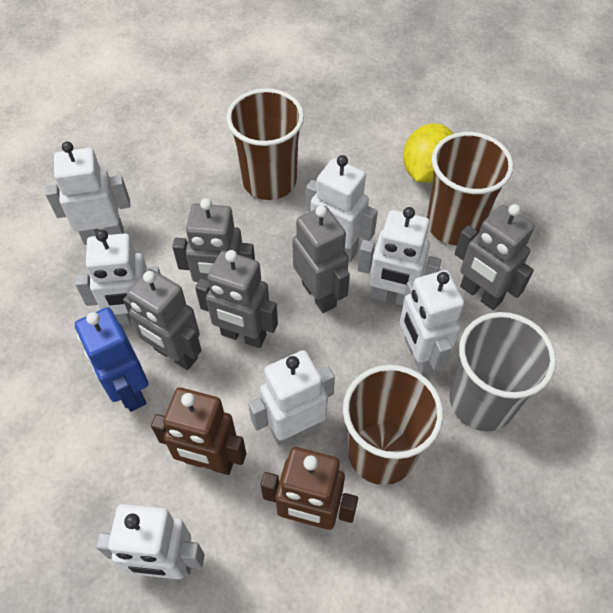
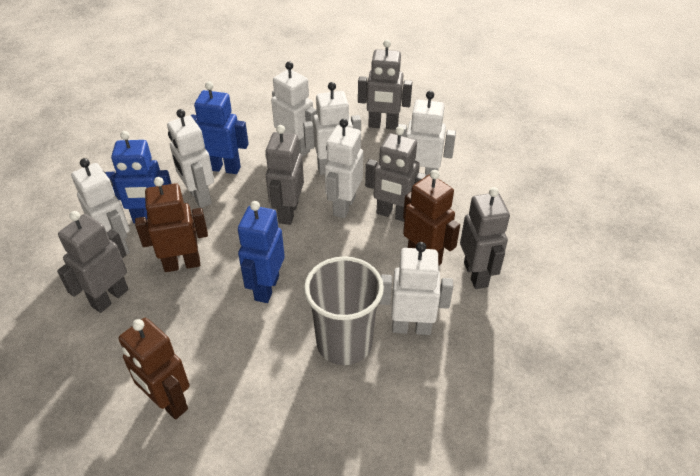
blue robot: [75,307,148,412] = 1 -> [105,131,171,224] [191,81,249,174] [238,201,285,303] = 3
brown cup: [226,88,304,200] [343,365,443,485] [427,132,514,245] = 3 -> none = 0
brown robot: [151,387,246,475] [261,447,358,530] = 2 -> [119,318,190,419] [135,177,208,272] [403,170,460,266] = 3
yellow lemon: [403,123,454,183] = 1 -> none = 0

